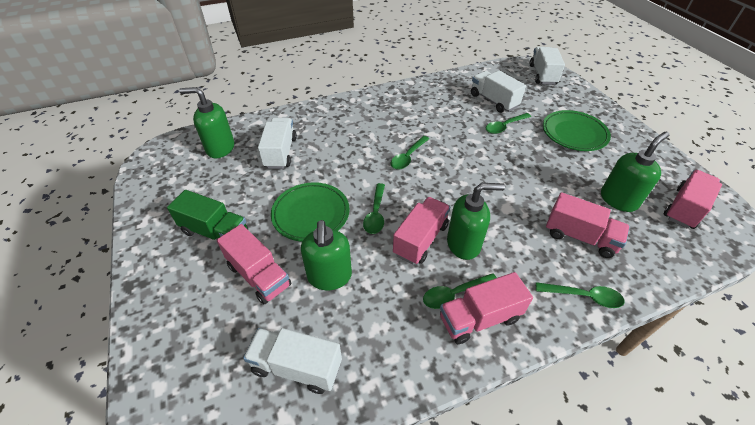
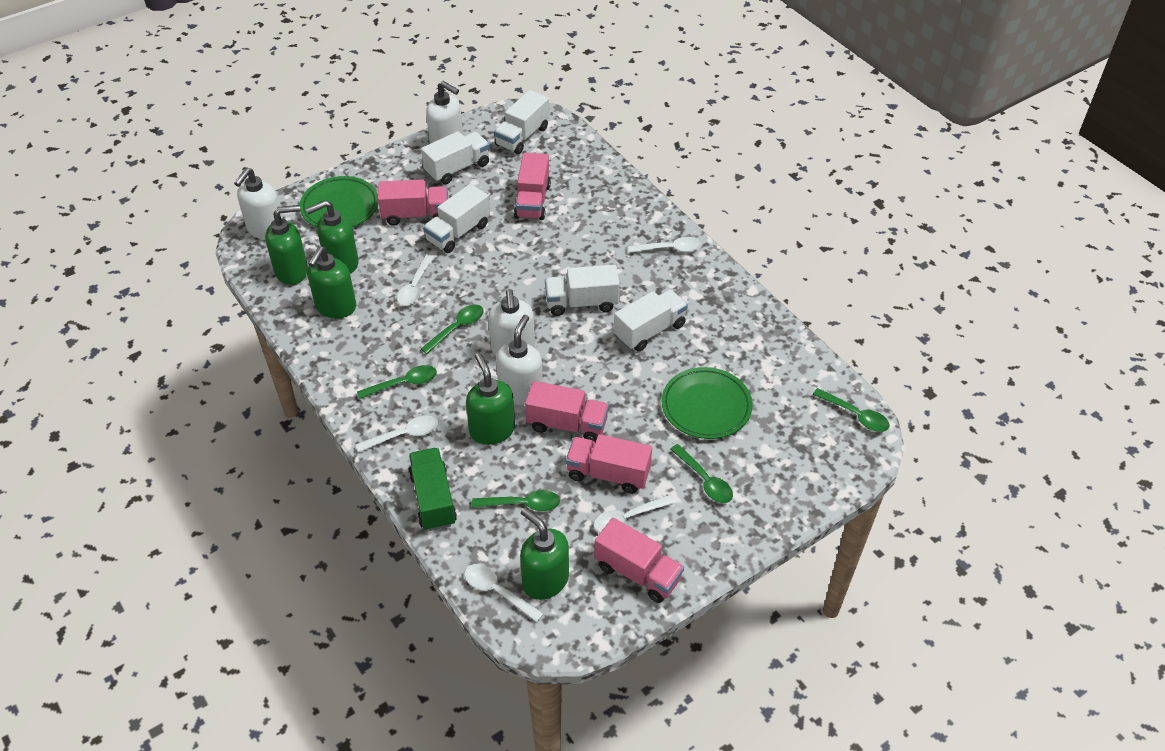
green soap dispenser: [179,87,234,158] [301,220,352,290] [447,183,505,260] [601,132,669,212] = 4 -> [265,205,308,285] [306,200,359,274] [307,246,356,318] [466,353,515,445] [520,508,569,600] = 5
white soap dispenser: none = 0 -> [234,168,283,240] [426,81,463,144] [488,289,535,356] [496,315,543,406] = 4
white spoon: none = 0 -> [355,415,438,453] [397,255,434,306] [464,564,544,622] [594,494,676,532] [628,237,702,253] = 5
white truck: [243,328,342,394] [258,118,297,169] [471,70,526,113] [530,47,565,85] = 4 -> [421,131,490,184] [423,184,490,253] [494,90,549,154] [545,264,620,316] [614,289,688,352] = 5

